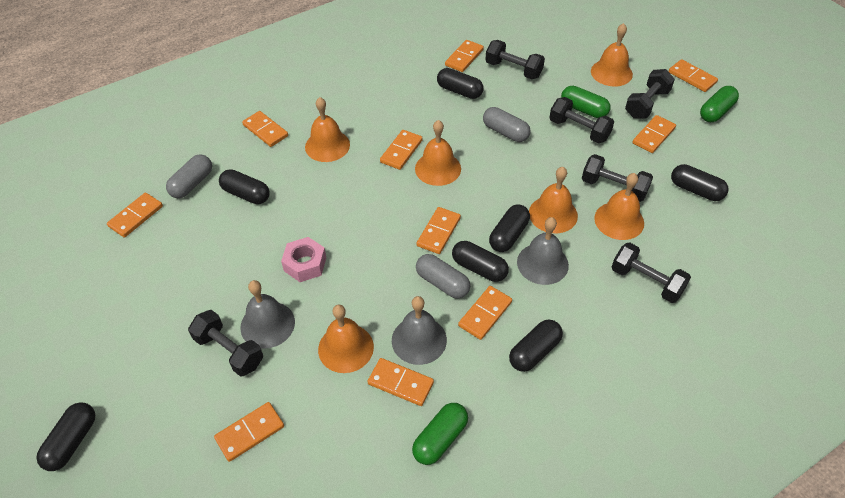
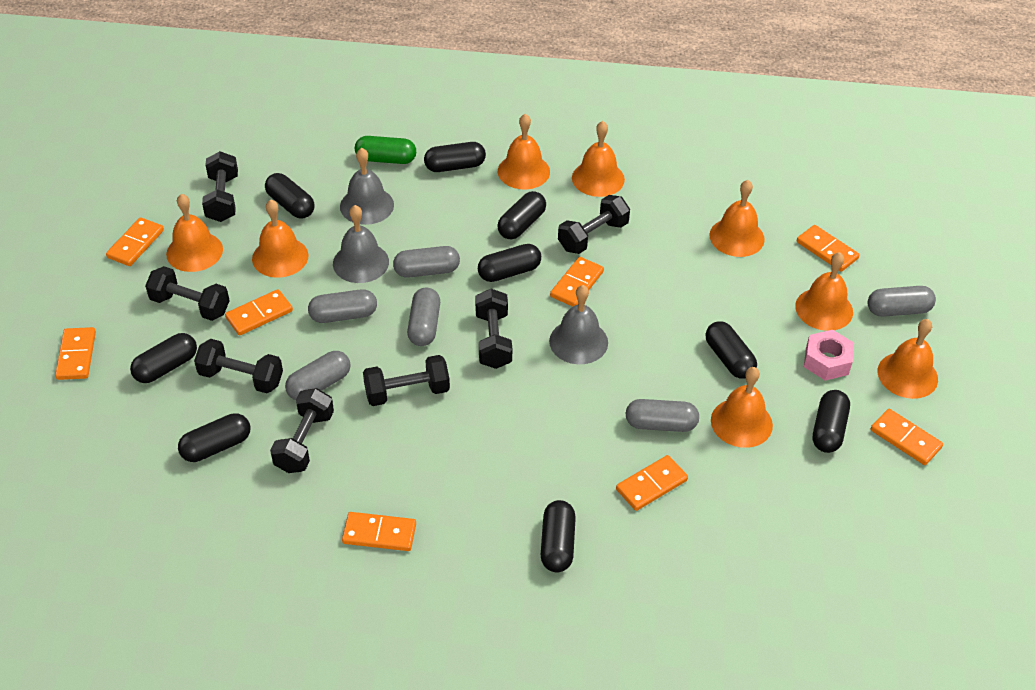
black capsule: [36,402,95,471] [219,169,270,204] [437,68,483,99] [452,241,509,282] [489,204,530,252] [509,320,563,372] [671,164,728,201] = 7 -> [130,333,197,383] [178,413,250,462] [265,173,315,219] [424,142,486,172] [478,244,541,282] [497,191,546,239] [541,500,576,572] [706,321,757,379] [813,390,850,453] = 9
black dumbbell: [188,310,263,377] [485,40,545,79] [549,97,614,144] [582,154,653,202] [612,242,691,303] [625,69,675,119] = 6 -> [145,266,230,321] [194,339,283,393] [202,151,238,222] [270,388,334,473] [363,355,450,406] [475,289,512,369] [558,195,630,254] = 7
green capsule: [412,403,468,465] [561,86,610,118] [700,86,739,122] = 3 -> [355,136,416,164] = 1
grey capsule: [166,154,212,198] [416,254,470,299] [483,107,531,142] = 3 -> [285,351,351,400] [308,289,377,323] [393,246,460,278] [407,288,440,346] [626,399,699,432] [868,286,936,317] = 6
orange bell: [305,97,350,162] [318,305,374,373] [415,120,461,186] [529,167,578,233] [591,23,633,87] [594,173,644,240] = 6 -> [166,194,223,272] [252,200,308,278] [498,114,550,189] [572,121,625,197] [710,180,765,257] [711,367,773,448] [795,252,853,331] [878,319,938,399] = 8
orange domino: [107,193,163,237] [214,402,284,462] [242,111,288,147] [367,358,434,406] [380,130,423,170] [417,207,461,254] [445,40,484,72] [458,286,512,340] [632,115,676,153] [669,59,718,92] = 10 -> [55,327,96,380] [106,217,164,266] [225,289,293,336] [342,512,416,551] [550,257,604,307] [616,455,688,511] [797,225,860,272] [871,409,943,465] = 8

